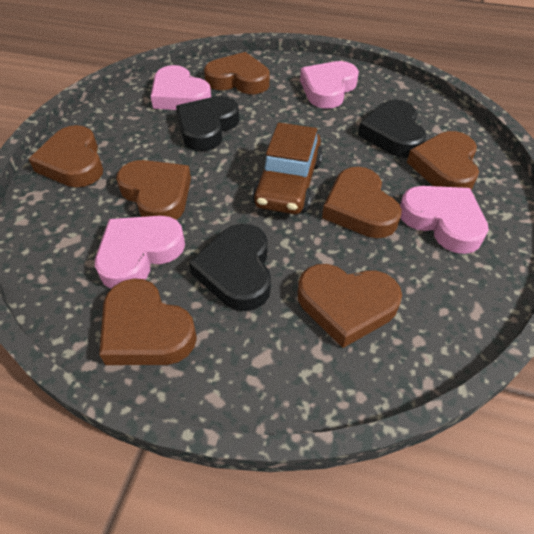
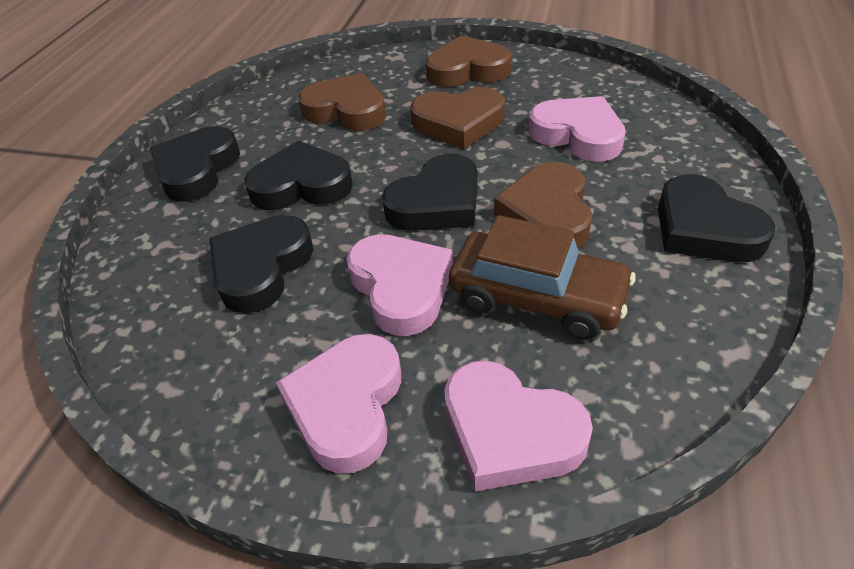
black heart: [176,96,239,151] [189,224,271,311] [358,100,426,158] = 3 -> [150,126,240,201] [209,215,313,313] [244,140,353,210] [382,153,478,231] [658,174,775,262] = 5
brown heart: [29,125,103,187] [99,278,197,365] [116,160,191,220] [204,52,270,94] [298,264,402,348] [322,167,402,238] [407,131,479,190] = 7 -> [298,73,386,131] [410,87,505,149] [426,35,511,87] [494,162,592,248] = 4

